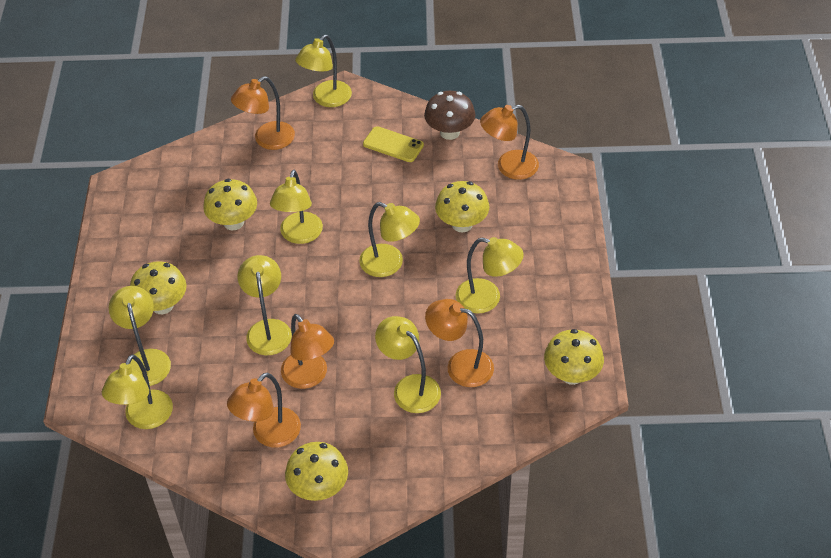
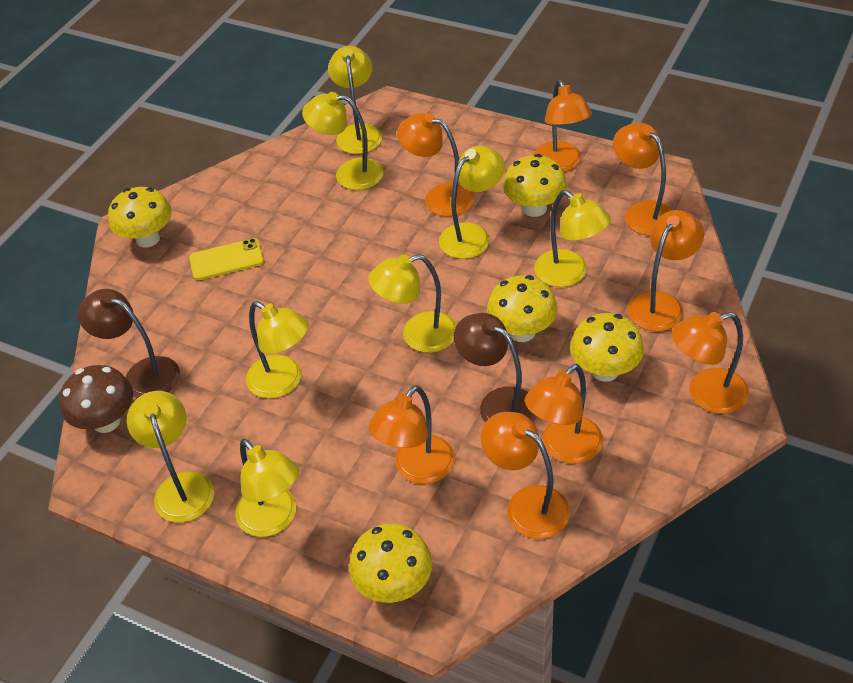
brown lamp: none = 0 -> [78,289,180,398] [454,313,537,423] = 2
orange lamp: [227,373,301,448] [231,76,295,150] [281,314,334,389] [425,299,494,387] [480,105,539,180] = 5 -> [369,385,455,484] [397,113,474,216] [481,412,570,539] [525,364,603,464] [533,80,592,172] [613,122,673,236] [628,210,704,332] [672,312,749,414] = 8

